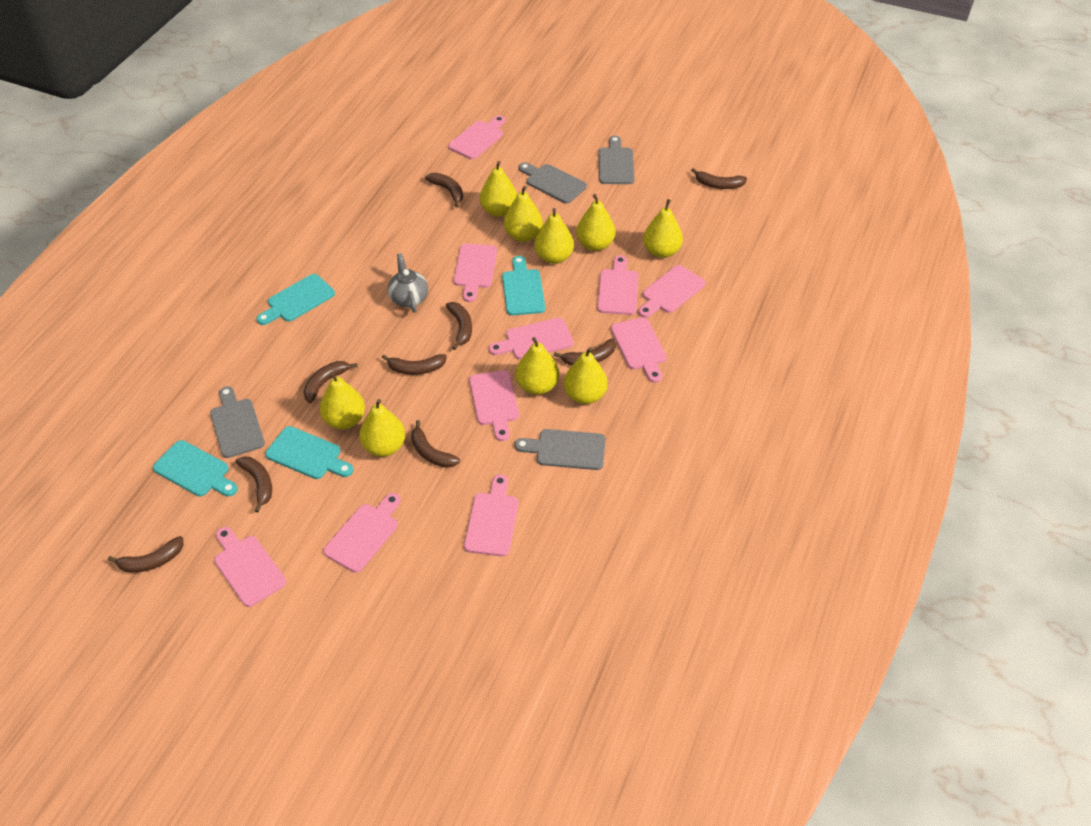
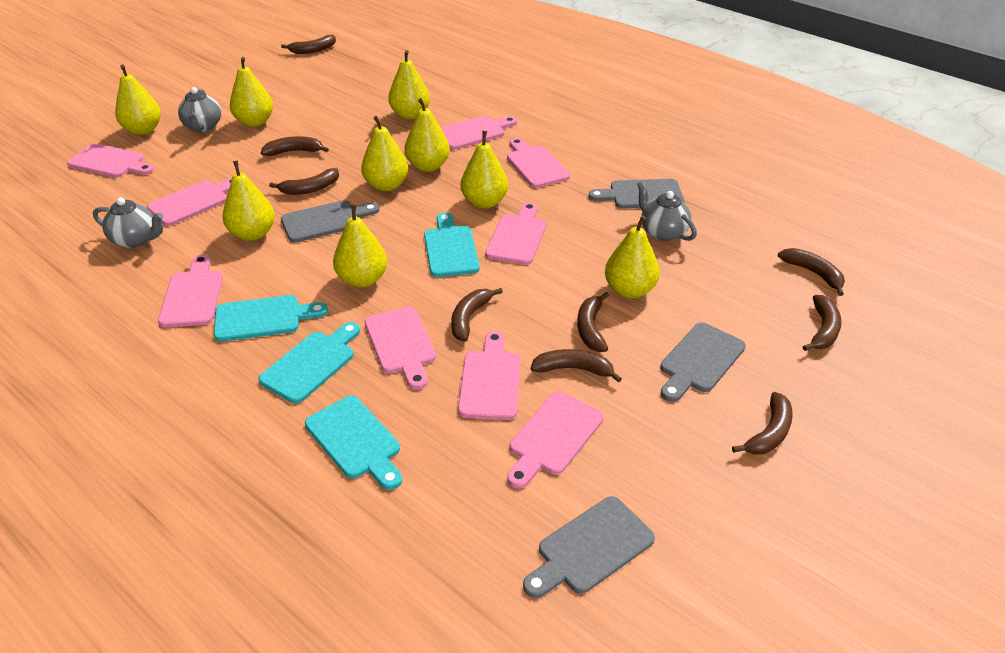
grey teapot: [388,253,428,313] = 1 -> [93,198,163,248] [178,87,221,132] [637,181,697,241] = 3
pink cutting board: [214,527,286,607] [323,493,401,573] [448,115,505,159] [453,244,497,302] [464,474,518,556] [469,370,519,441] [489,318,574,359] [597,255,638,315] [611,317,667,383] [638,265,705,318] = 10 -> [67,143,154,178] [147,178,232,226] [158,254,223,327] [364,307,436,390] [441,116,517,150] [458,331,521,420] [485,202,546,265] [507,138,570,188] [507,392,604,489] = 9

